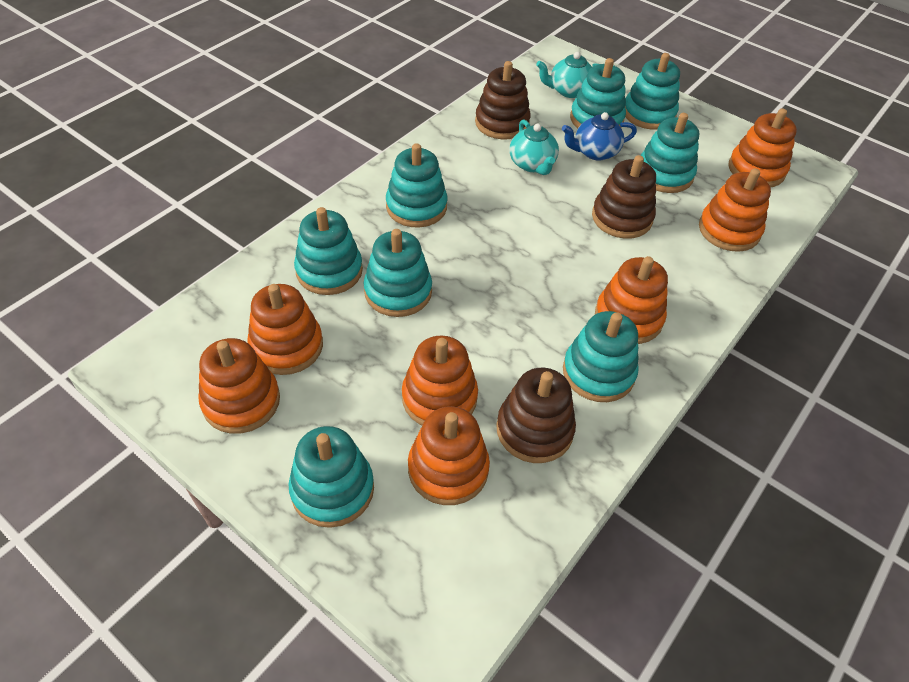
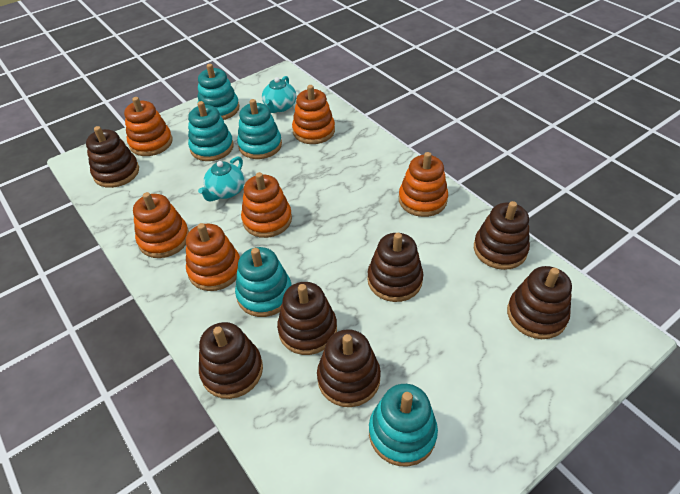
blue teapot: [562,112,637,161] = 1 -> none = 0
brown stacking toy: [475,61,531,140] [496,368,576,463] [592,155,656,239] = 3 -> [86,126,139,188] [199,322,263,399] [277,282,337,355] [317,329,381,407] [367,233,424,302] [474,201,530,270] [507,266,572,339] = 7
orange stacking toy: [198,338,280,434] [247,284,323,375] [402,335,478,425] [408,406,490,505] [595,256,668,344] [699,168,771,252] [729,108,797,187] = 7 -> [124,97,173,156] [133,192,189,258] [186,223,240,291] [241,172,292,238] [292,85,335,144] [399,152,448,217] = 6
turquoise stacking toy: [289,426,374,528] [294,207,363,295] [364,229,432,317] [386,143,447,227] [563,311,639,402] [570,58,626,128] [625,53,680,130] [640,113,699,193] = 8 -> [188,101,234,161] [197,64,239,120] [235,247,291,317] [237,99,282,159] [369,384,438,467] = 5

